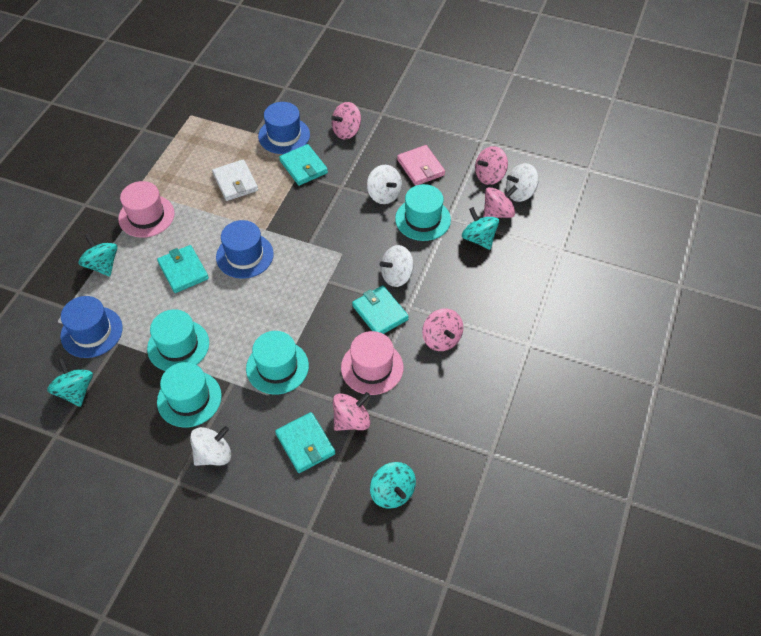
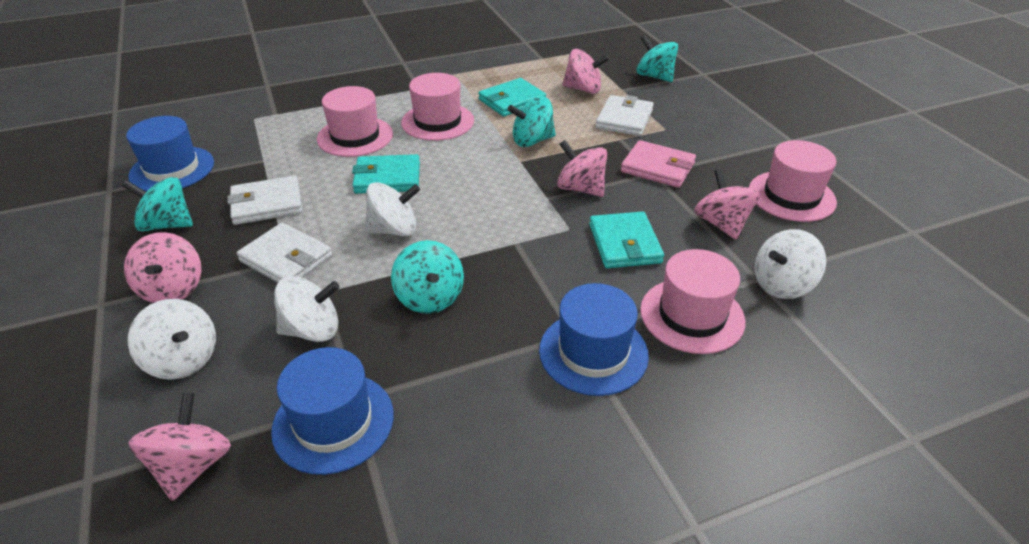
pink hat: [118,181,175,238] [341,331,404,395] = 2 -> [317,86,393,157] [401,73,474,141] [640,249,745,354] [749,140,837,222] = 4
turquoise hat: [147,309,209,371] [157,362,222,427] [246,331,309,395] [395,184,451,241] = 4 -> none = 0
turquoise wallet: [157,245,209,293] [275,412,335,473] [279,144,328,186] [352,285,409,334] = 4 -> [352,154,420,194] [478,78,546,117] [589,211,664,268] = 3
white wallet: [212,159,258,201] = 1 -> [227,175,303,225] [237,223,332,283] [596,95,654,136] = 3

